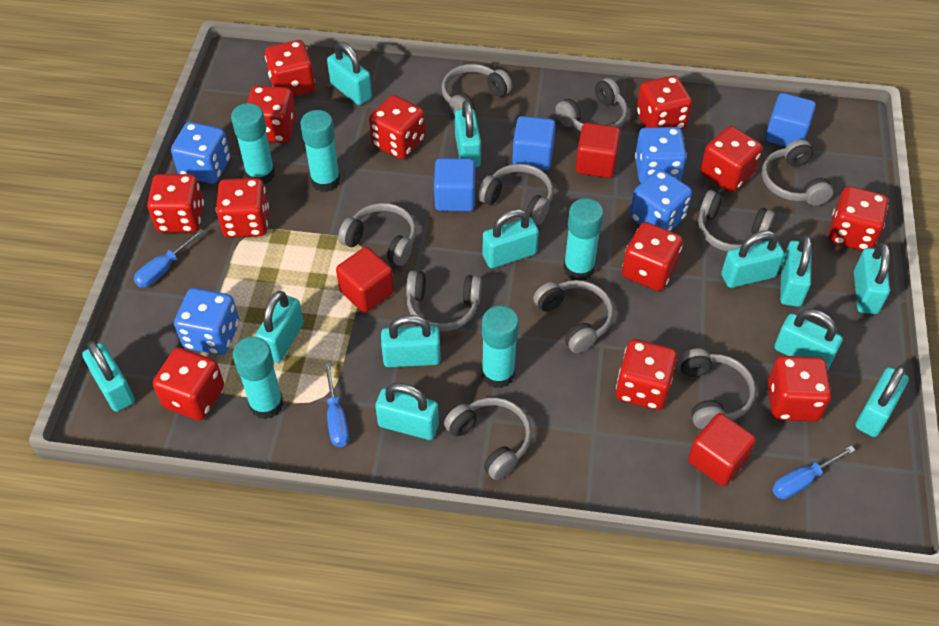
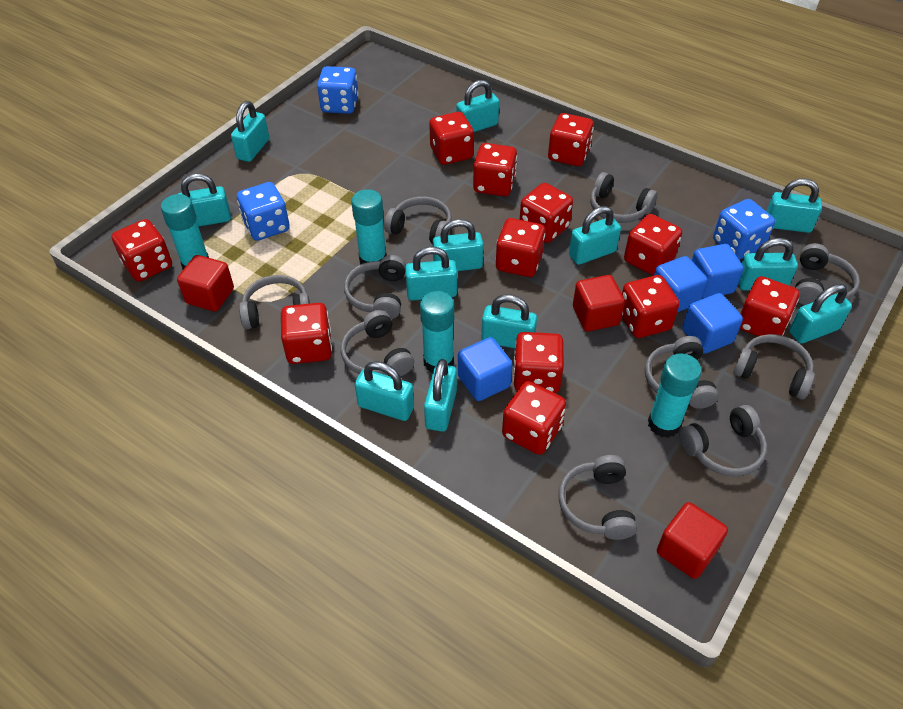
blue cube: [434,158,475,211] [512,116,556,170] [765,93,816,147] = 3 -> [458,337,513,401] [654,256,707,312] [682,293,743,354] [692,244,743,299] = 4
blue dice: [171,122,231,184] [174,288,239,355] [630,169,692,231] [635,127,687,183] = 4 -> [237,182,290,241] [317,66,359,114] [713,199,775,259] = 3
blue screwdriver: [134,229,205,288] [324,363,349,447] [772,446,855,499] = 3 -> none = 0
turquoise glue stick: [231,103,275,184] [233,337,284,419] [300,110,341,192] [482,306,519,388] [563,198,604,280] = 5 -> [161,194,209,269] [351,189,387,264] [420,291,454,373] [648,353,702,438] = 4

